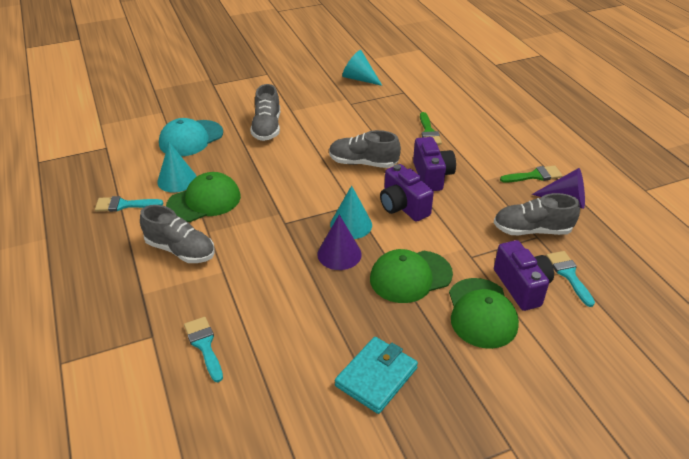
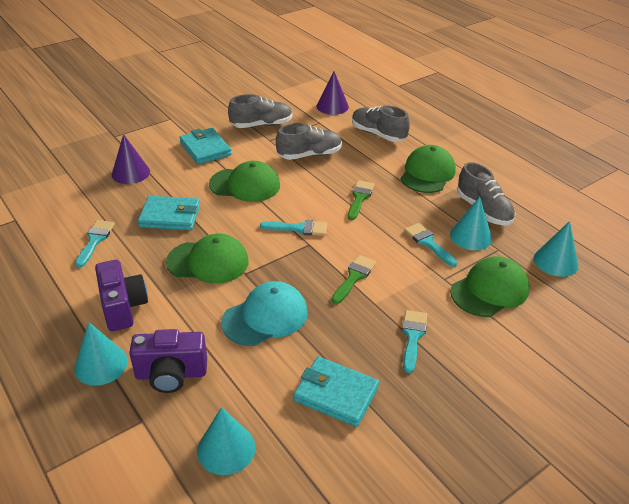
green cap: [166,172,241,222] [370,249,453,303] [449,278,519,349] = 3 -> [166,234,248,283] [209,161,280,202] [401,145,456,193] [450,256,529,317] = 4
purple camera: [380,164,434,222] [413,137,456,191] [494,240,554,311] = 3 -> [95,260,148,331] [129,329,207,393] = 2
turquoise brush: [95,196,163,212] [184,317,223,382] [546,251,595,307] = 3 -> [75,220,115,268] [260,220,327,236] [402,310,427,373] [404,223,457,267] = 4
turquoise cone: [157,142,197,193] [330,185,372,239] [342,50,382,86] = 3 -> [74,322,128,386] [197,407,255,475] [450,197,492,250] [534,221,579,277] = 4
turquoise wallet: [335,337,418,414] = 1 -> [138,196,200,230] [179,128,232,164] [294,357,379,427] = 3

